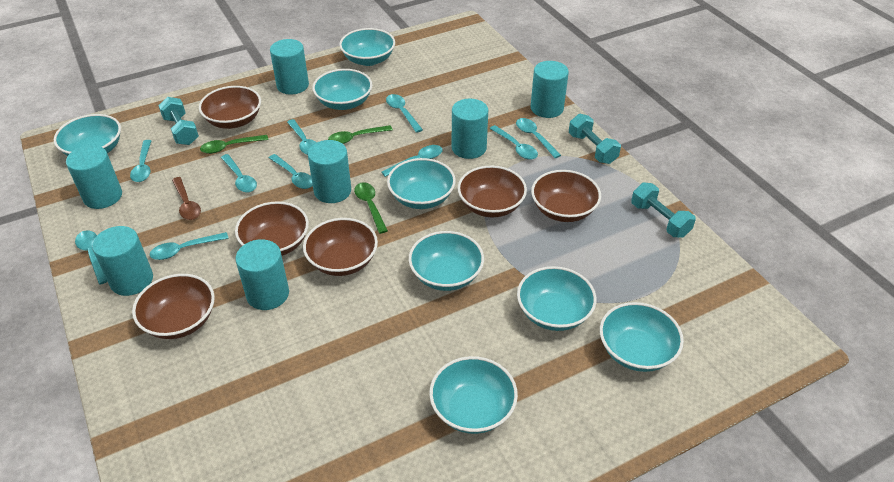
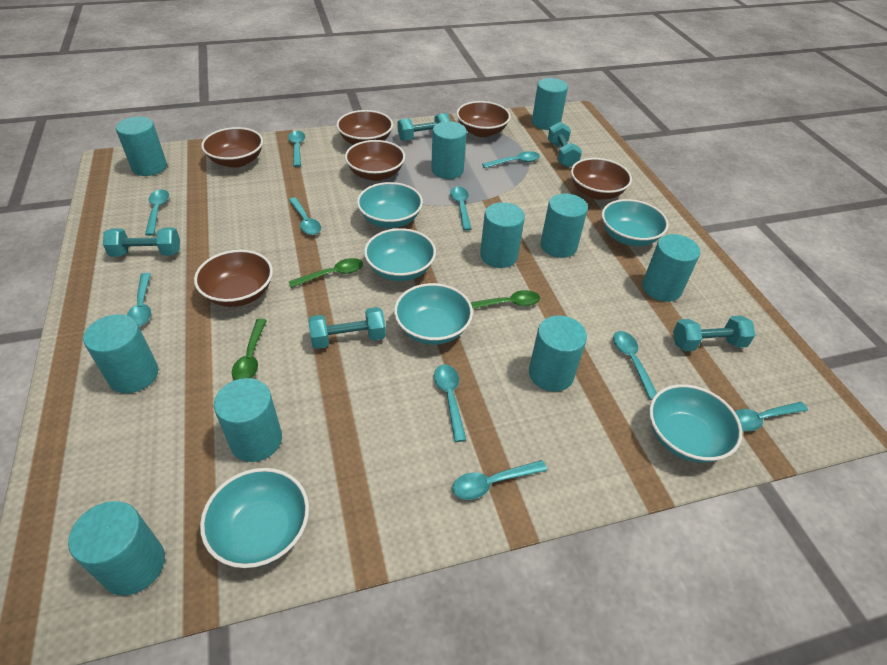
brown spoon: [172,177,201,220] = 1 -> none = 0
turquoise bowl: [54,114,121,156] [313,69,372,110] [339,28,395,66] [387,158,456,209] [409,231,484,291] [429,356,518,434] [517,266,597,331] [600,302,684,372] = 8 -> [200,468,309,568] [357,182,423,228] [364,228,436,281] [394,283,473,345] [602,199,669,246] [649,384,742,463] = 6
turquoise cylinder: [66,145,122,209] [92,226,153,296] [235,239,289,310] [270,39,309,95] [308,140,351,203] [452,99,488,159] [531,61,569,118] = 7 -> [68,501,165,595] [83,314,158,393] [116,117,167,176] [214,378,282,462] [431,121,467,179] [480,202,525,268] [529,315,587,392] [532,78,568,130] [541,193,588,258] [642,234,700,302] = 10
turquoise dumbbell: [158,97,199,145] [569,114,621,164] [631,183,696,237] = 3 -> [103,227,180,257] [308,307,386,349] [398,113,451,141] [548,122,582,168] [673,316,755,351] = 5

